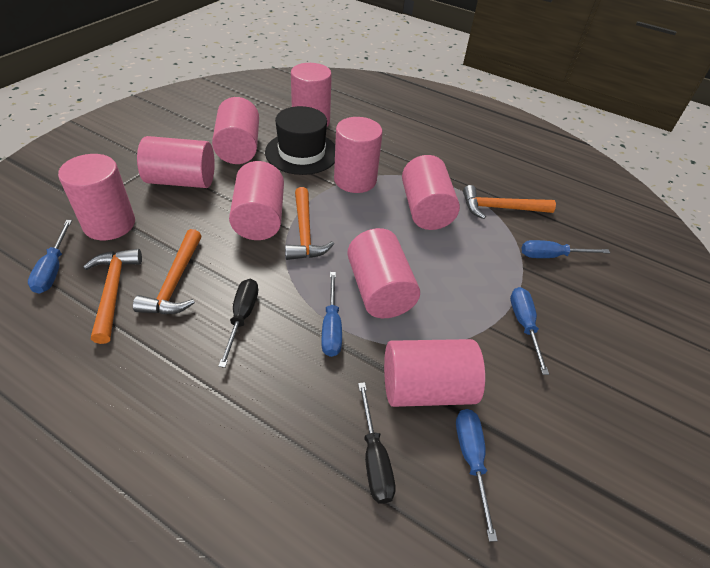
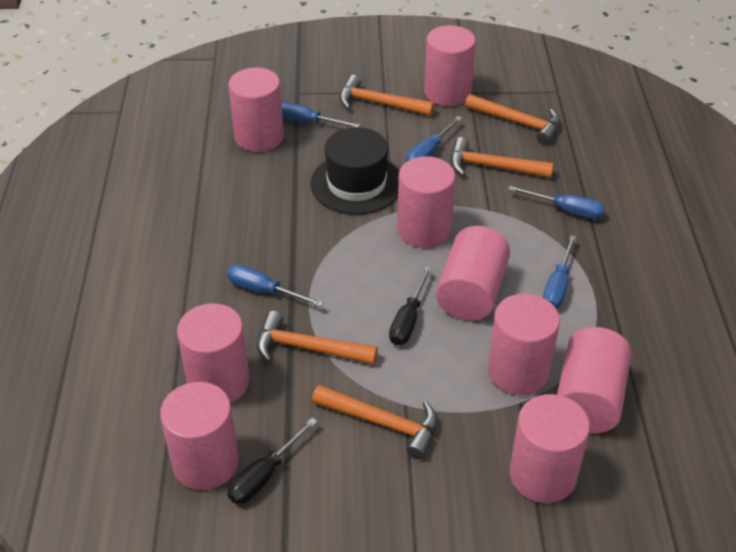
orange hammer: [83,249,142,344] [133,229,202,314] [285,187,334,260] [463,185,556,219] = 4 -> [257,311,378,365] [312,385,438,459] [339,75,434,116] [451,137,554,178] [465,94,560,144] = 5

